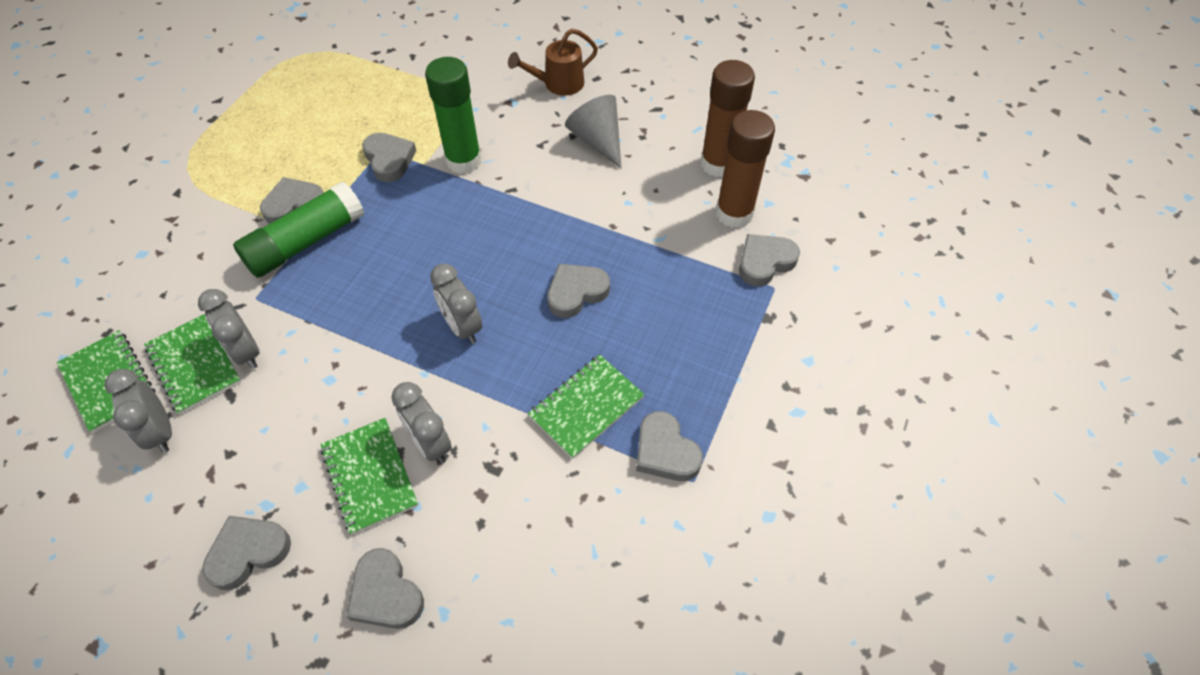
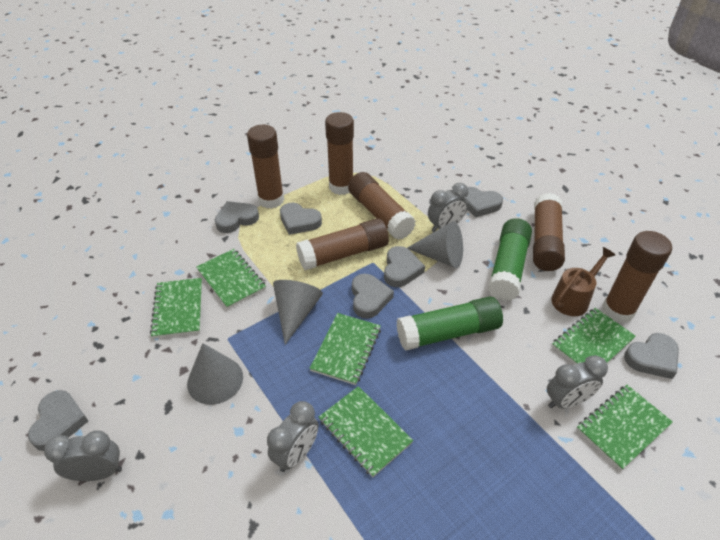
brown glue stick: [700,60,755,177] [716,110,775,228] = 2 -> [247,125,284,209] [296,218,389,270] [325,112,354,195] [348,172,416,240] [533,193,565,271] [602,231,672,323] = 6
green notebook: [57,330,155,433] [144,314,241,415] [320,418,418,535] [528,354,645,459] = 4 -> [150,278,202,338] [196,249,266,309] [310,313,381,385] [319,386,413,477] [552,308,636,364] [576,385,673,470] = 6
grey cone: [565,95,622,169] = 1 -> [187,343,243,405] [273,280,323,345] [407,221,463,268] = 3

